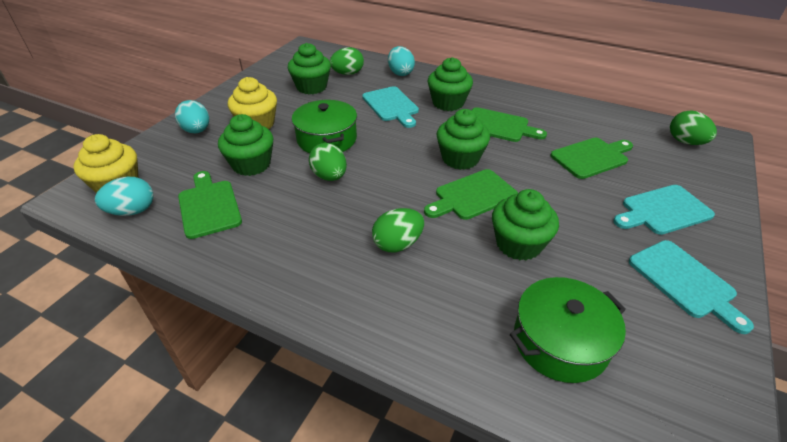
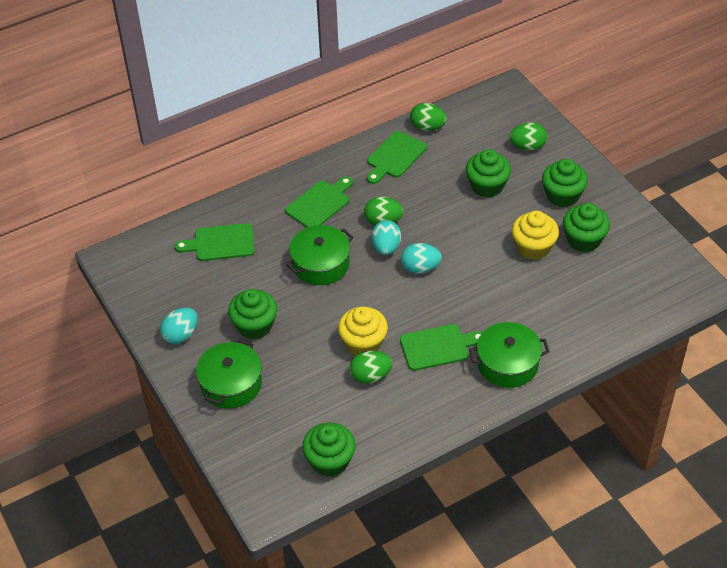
green pot: [292,100,357,153] [510,277,626,383] = 2 -> [196,339,262,409] [286,225,354,285] [469,322,550,388] = 3
turquoise cutting board: [362,86,419,128] [613,185,715,235] [629,240,754,334] = 3 -> none = 0

